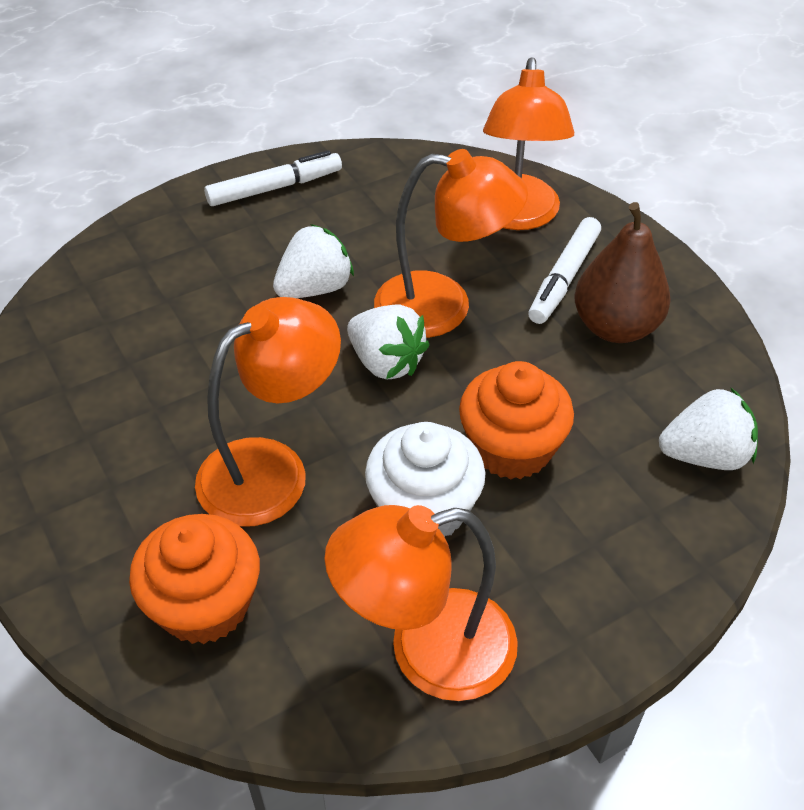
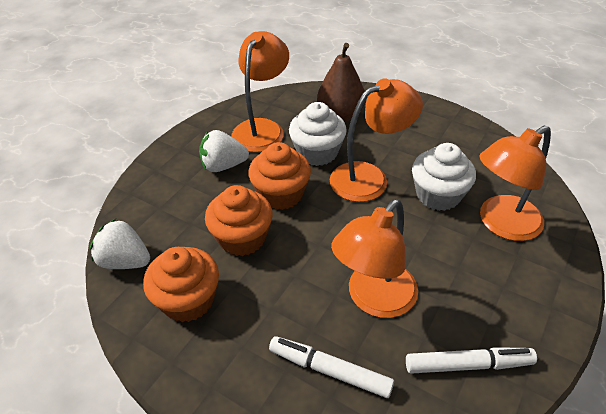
orange cupcake: [129,514,260,644] [459,361,574,480] = 2 -> [143,247,219,322] [205,185,273,256] [248,142,311,210] = 3
white cupcake: [365,422,485,537] = 1 -> [289,102,347,166] [412,143,476,211] = 2
white strawberry: [273,224,354,298] [347,304,430,379] [659,387,758,470] = 3 -> [90,219,150,269] [199,130,249,172] = 2

